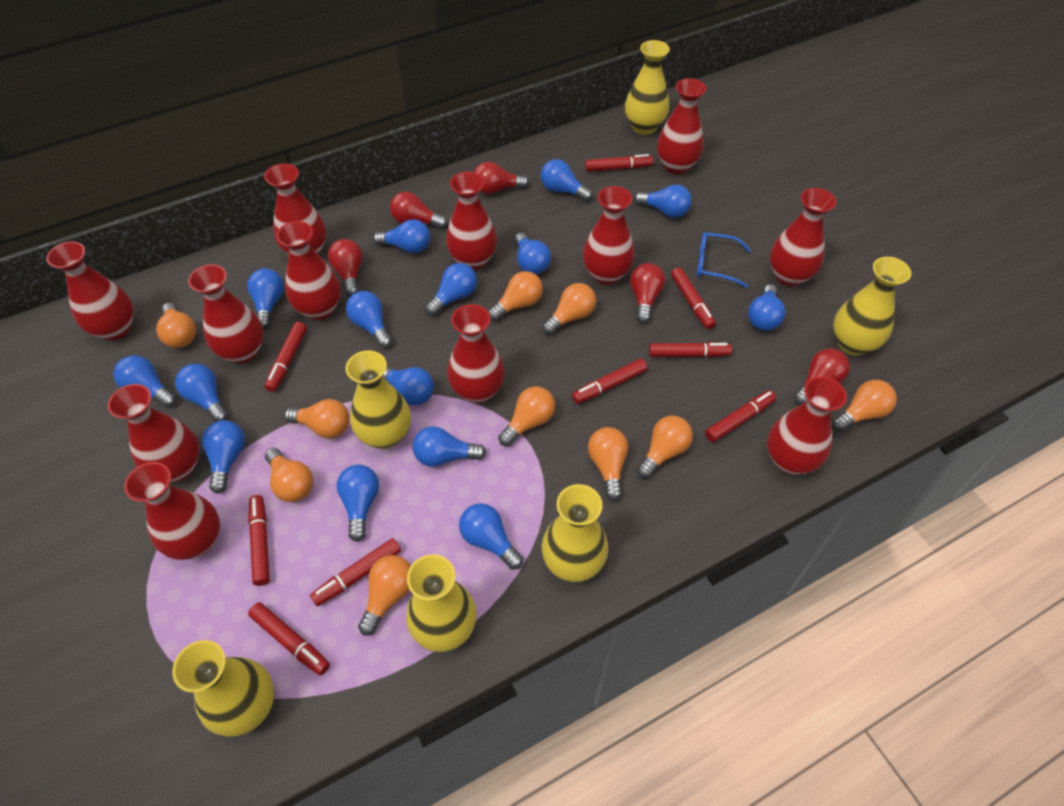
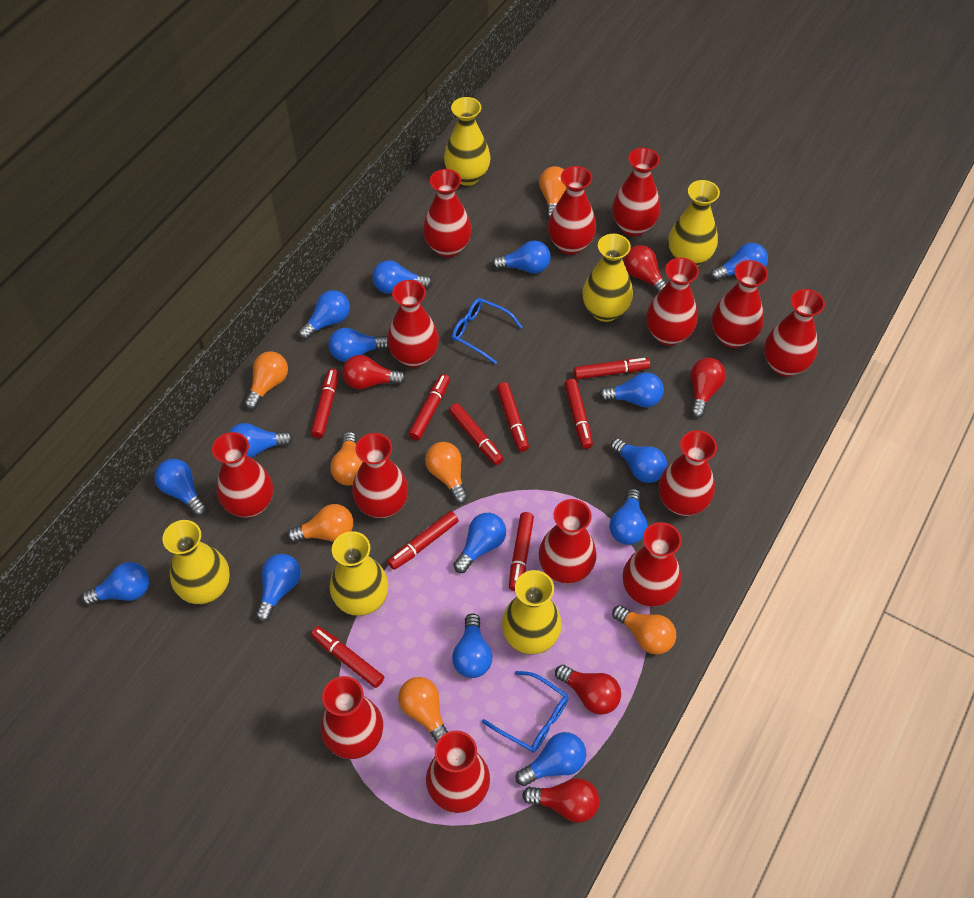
blue glasses: [697,232,751,288] = 1 -> [452,298,522,364] [482,671,568,753] = 2
orange light bulb: [156,303,196,348] [265,448,313,502] [284,399,350,438] [358,555,411,636] [488,271,543,321] [498,386,556,446] [542,283,596,335] [588,427,628,501] [637,416,693,478] [832,380,897,432] = 10 -> [244,351,288,410] [287,504,353,543] [330,432,363,486] [398,677,448,743] [425,442,468,504] [539,166,567,219] [612,605,676,655] = 7
red vase: [46,241,134,341] [107,384,200,482] [124,462,220,560] [188,264,264,364] [264,163,326,255] [276,221,341,320] [446,172,497,270] [447,304,505,403] [583,186,635,285] [657,78,706,174] [767,376,847,475] [770,188,836,287] = 12 -> [212,432,273,518] [321,676,383,759] [352,433,408,518] [387,280,439,367] [423,169,472,258] [426,730,490,813] [539,499,597,584] [548,166,596,255] [612,148,661,236] [623,522,682,607] [646,258,699,346] [659,430,717,516] [712,260,768,348] [764,289,825,377] = 14

